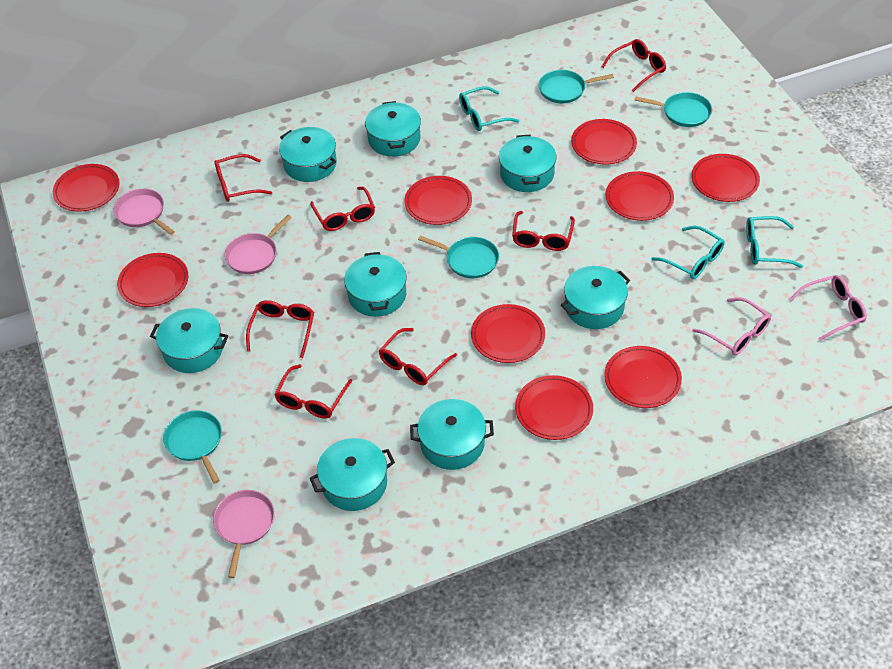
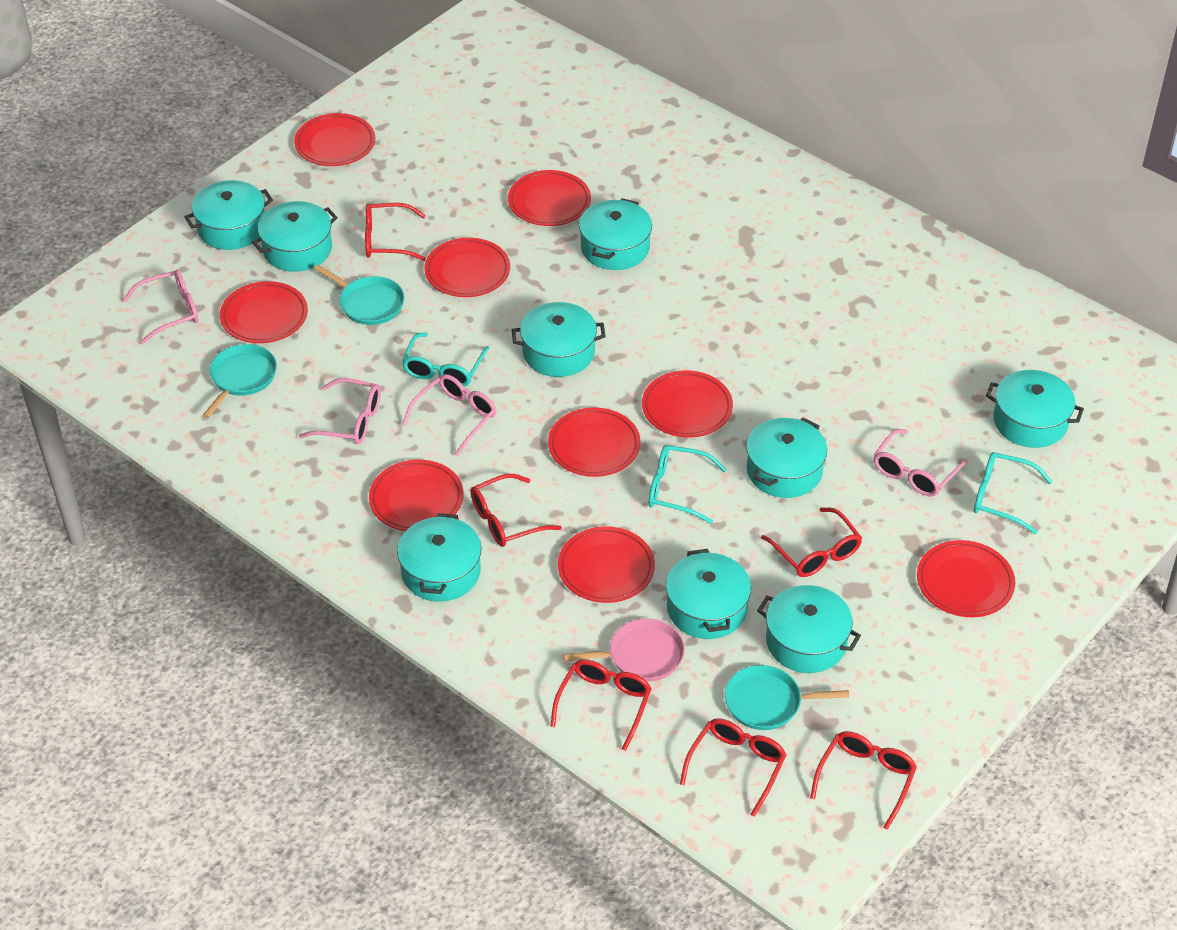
pink glasses: [693,297,771,355] [789,275,867,341] = 2 -> [123,270,198,344] [299,378,381,444] [403,374,496,456] [874,429,967,496] = 4
pink pan: [114,189,175,235] [213,490,275,578] [225,215,292,274] = 3 -> [563,619,685,682] = 1
red glasses: [214,154,272,202] [246,300,314,358] [274,364,352,418] [310,187,375,231] [379,328,457,385] [512,211,575,251] [602,39,666,92] = 7 -> [365,203,426,261] [470,474,562,547] [550,659,652,751] [680,718,787,817] [761,507,862,577] [810,731,917,830] = 6
turquoise pan: [163,410,222,484] [418,236,499,278] [539,70,614,103] [634,92,712,127] = 4 -> [203,344,277,418] [314,265,405,325] [725,665,849,730] = 3
turquoise pot: [150,308,228,373] [279,127,337,182] [310,438,395,511] [344,252,407,317] [365,101,421,157] [410,399,494,470] [499,135,557,192] [561,266,630,329] = 8 -> [184,180,273,250] [252,201,338,272] [397,513,482,602] [512,302,606,377] [579,198,652,270] [666,549,751,639] [746,418,827,498] [757,585,861,673] [986,370,1084,448] = 9

